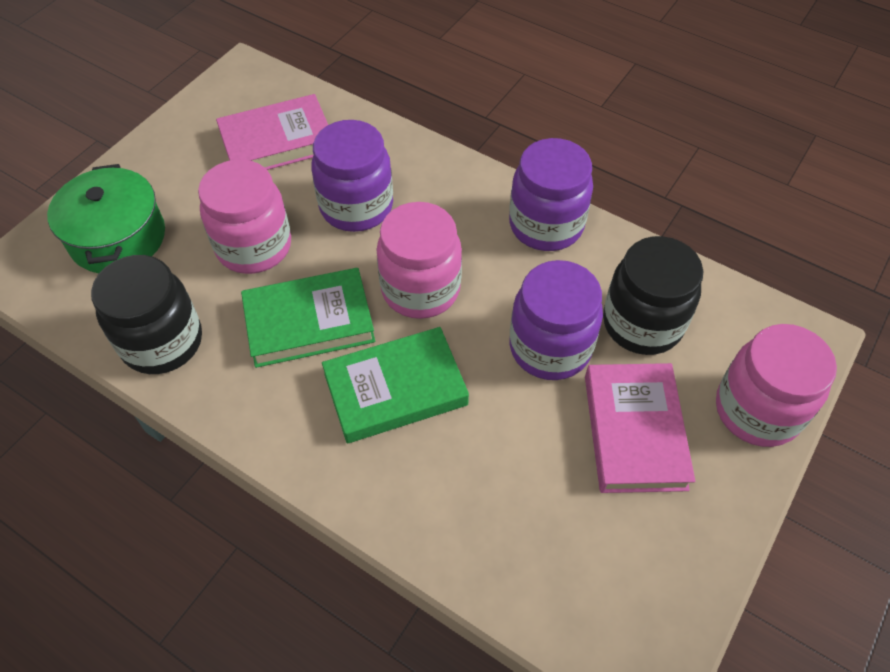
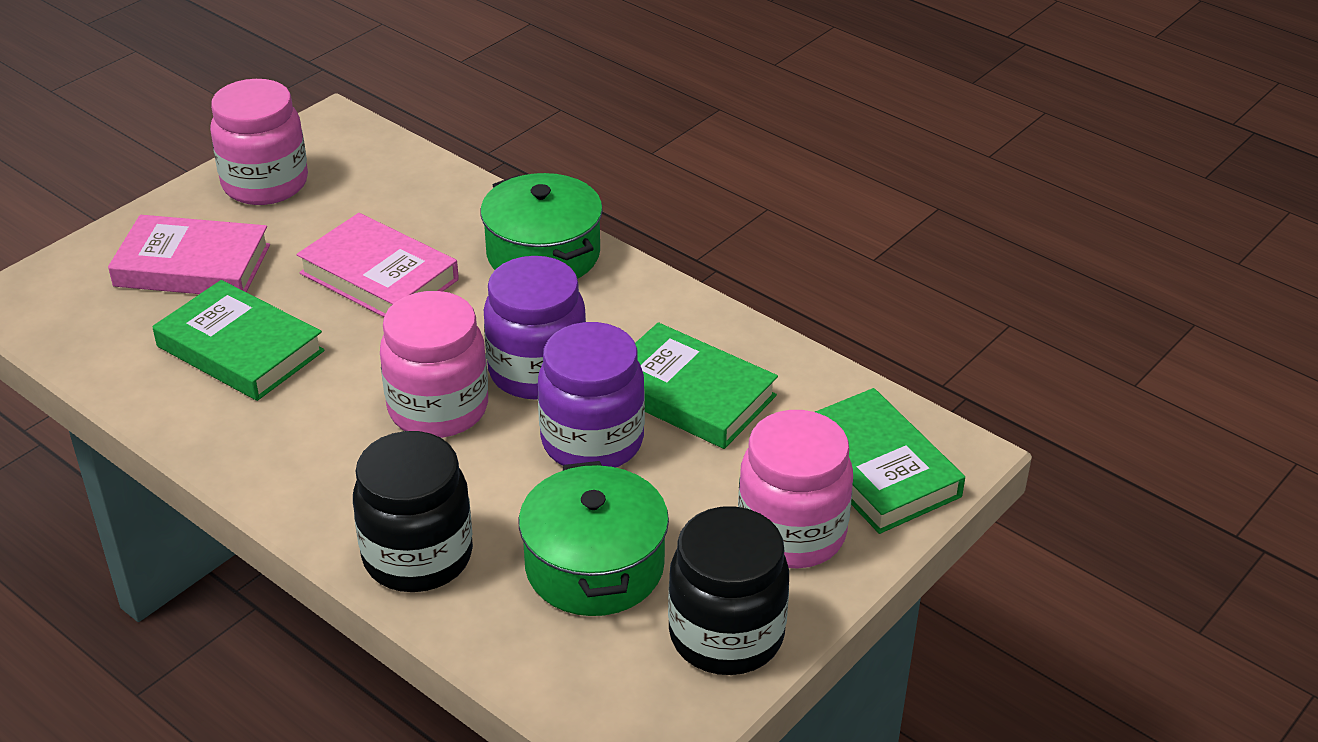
green book: [241,268,375,368] [322,327,469,443] = 2 -> [153,280,324,401] [635,322,778,449] [815,388,965,534] = 3
green pot: [47,164,165,273] = 1 -> [480,173,603,279] [519,461,669,616] = 2
purple jar: [311,120,393,232] [509,138,593,251] [509,260,603,380] = 3 -> [484,256,586,399] [538,322,645,468] = 2

